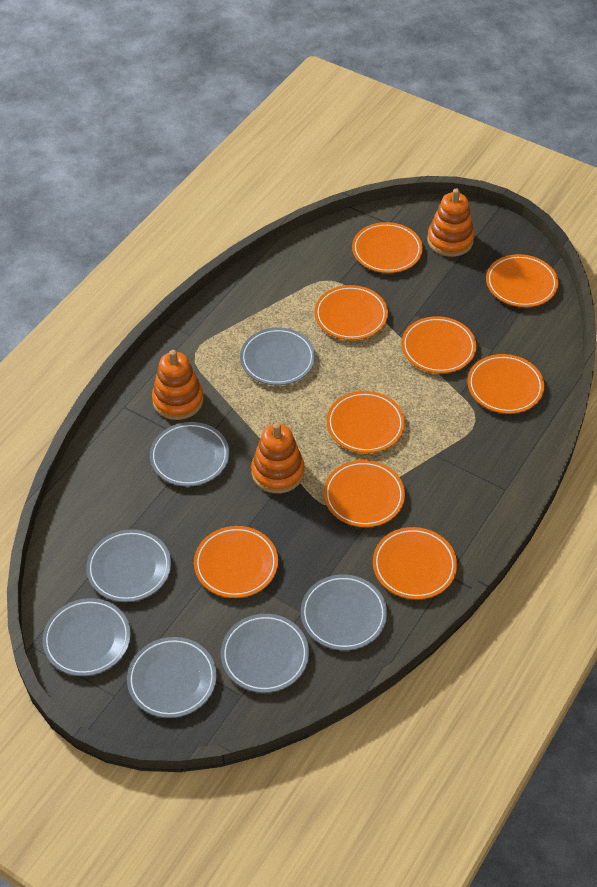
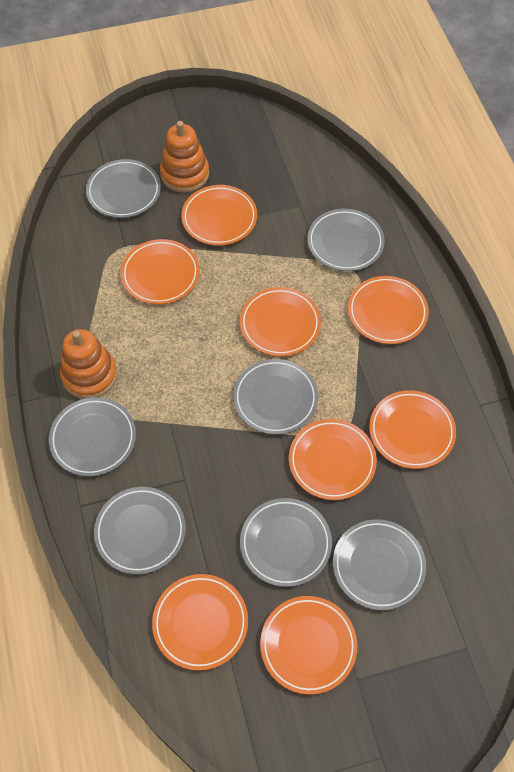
orange plate: [194,526,278,598] [315,285,388,340] [324,460,405,527] [327,391,405,453] [352,222,423,273] [373,527,457,600] [401,316,476,373] [467,354,544,414] [486,254,558,307] = 9 -> [121,239,199,304] [152,574,248,671] [181,185,257,246] [240,287,321,356] [260,596,357,695] [289,419,377,500] [348,276,429,344] [369,390,456,469] = 8
orange stacking toy: [152,350,204,420] [251,423,304,493] [427,188,474,257] = 3 -> [60,329,117,399] [160,121,209,193] = 2

